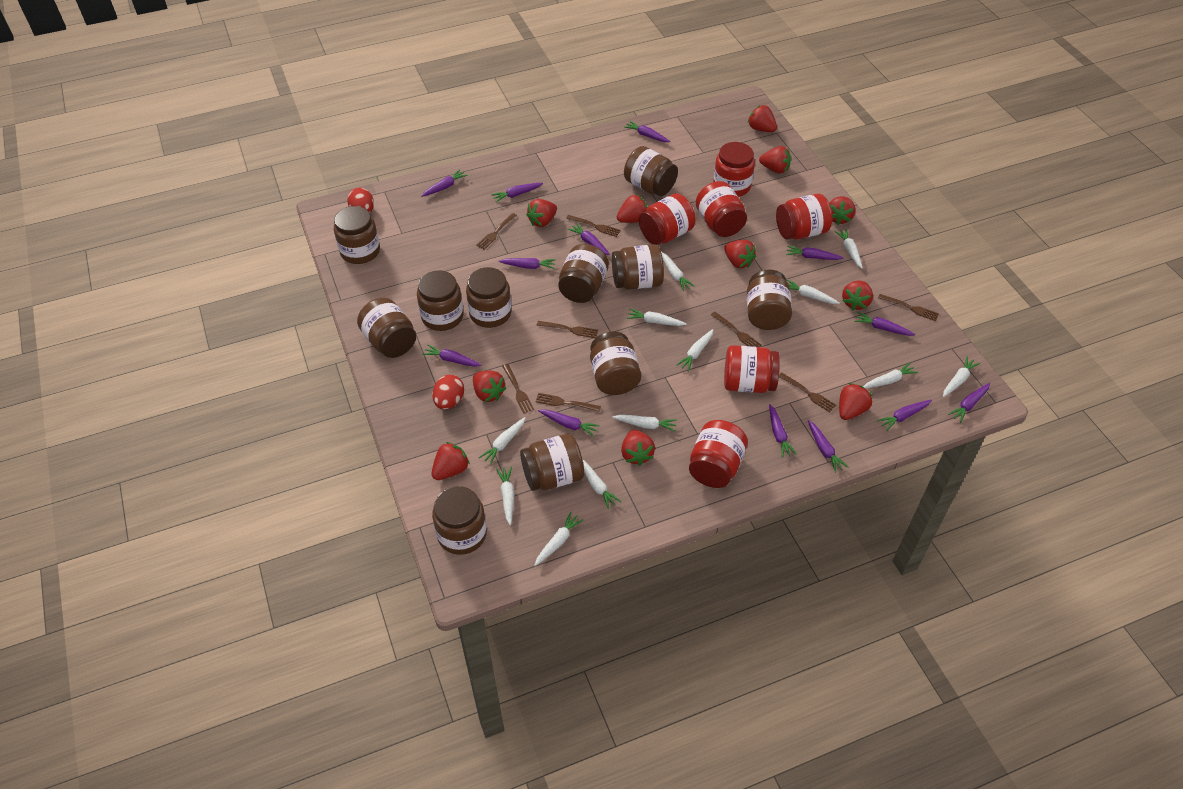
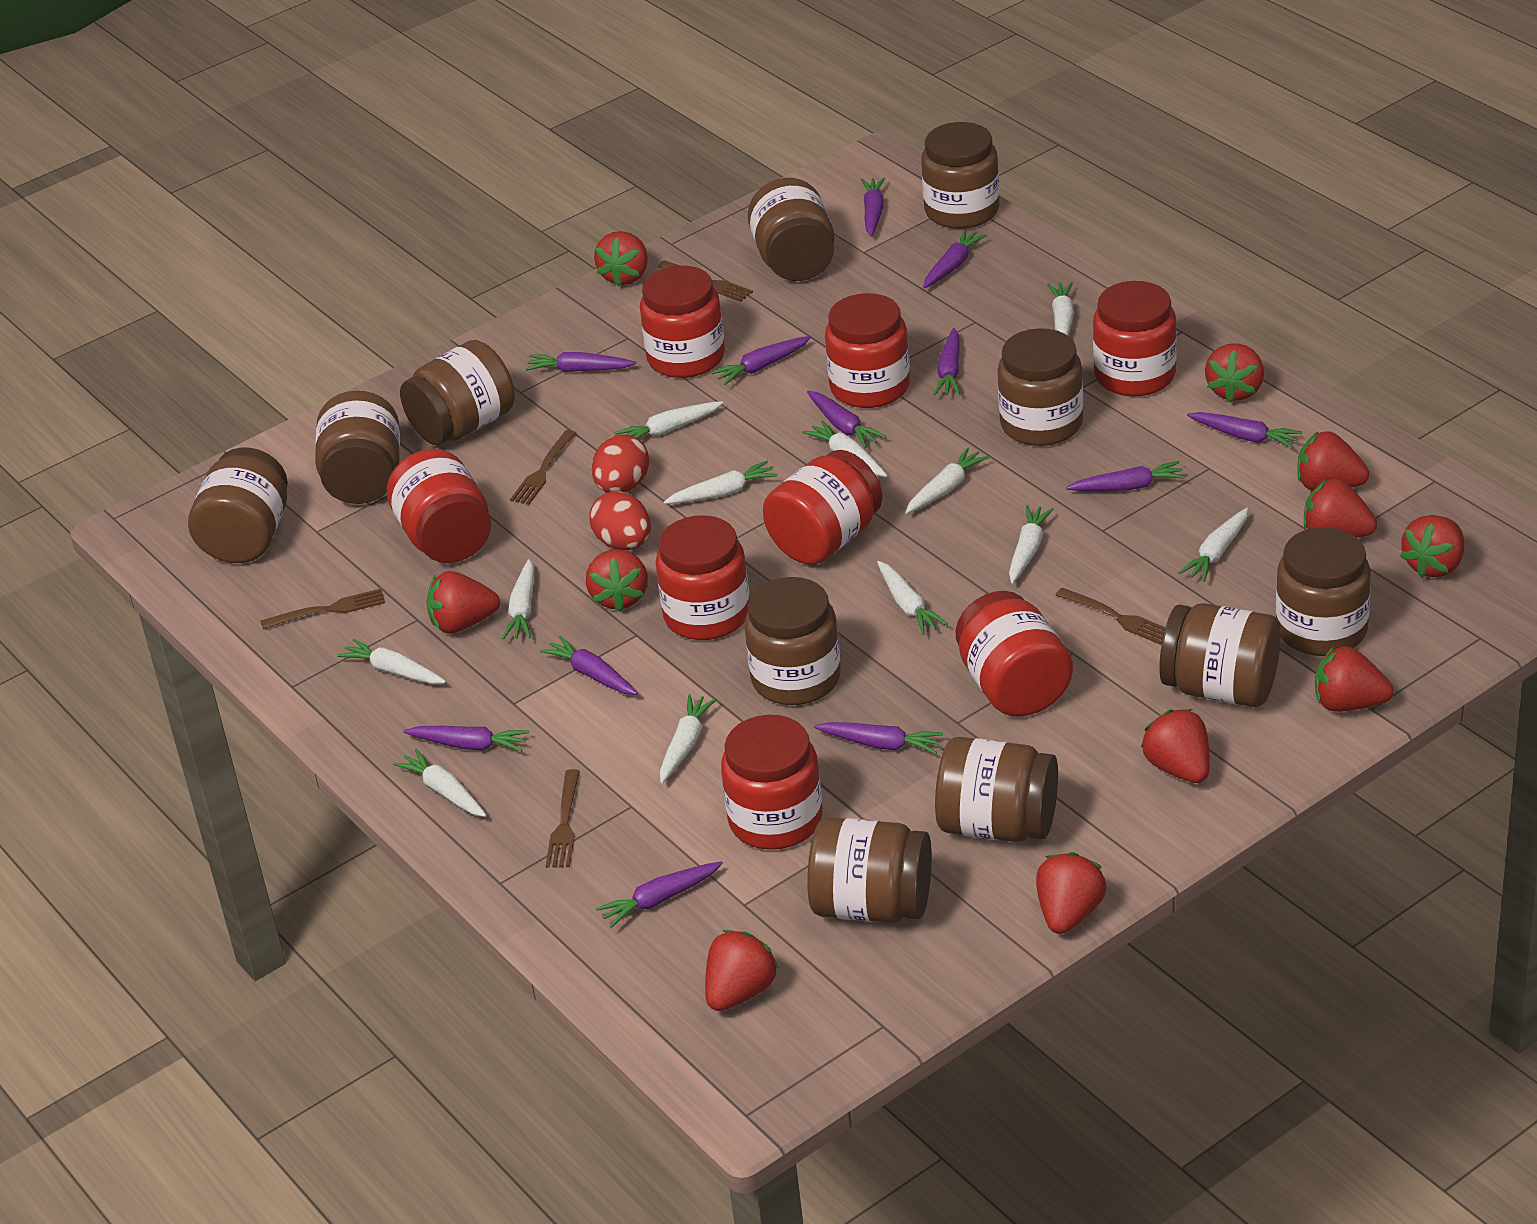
brown fork: [476,213,517,250] [502,364,534,414] [536,393,601,412] [537,321,598,338] [566,215,621,237] [711,312,762,347] [779,372,836,412] [878,294,939,321] = 8 -> [261,589,385,629] [510,430,576,505] [546,769,580,868] [658,260,753,302] [1056,588,1166,645] = 5
purple carrot: [421,169,468,197] [422,345,481,367] [491,183,543,202] [498,258,556,269] [538,409,600,437] [568,223,610,255] [624,121,670,142] [769,404,797,457] [786,246,844,260] [808,420,848,473] [854,312,915,336] [877,400,932,431] [948,383,990,423] = 13 -> [403,726,529,752] [526,352,636,372] [540,636,638,695] [596,861,723,928] [711,336,811,385] [807,391,887,448] [814,722,943,754] [861,177,885,237] [923,229,987,289] [933,328,960,395] [1066,461,1186,491] [1187,412,1302,449] = 12
red jar: [639,193,695,245] [689,420,748,488] [696,181,747,237] [713,142,755,197] [724,345,780,393] [776,194,832,240] = 6 -> [387,449,491,563] [640,265,725,378] [656,515,750,640] [721,715,822,850] [763,450,882,565] [825,293,910,408] [956,591,1073,717] [1093,281,1177,396] = 8

